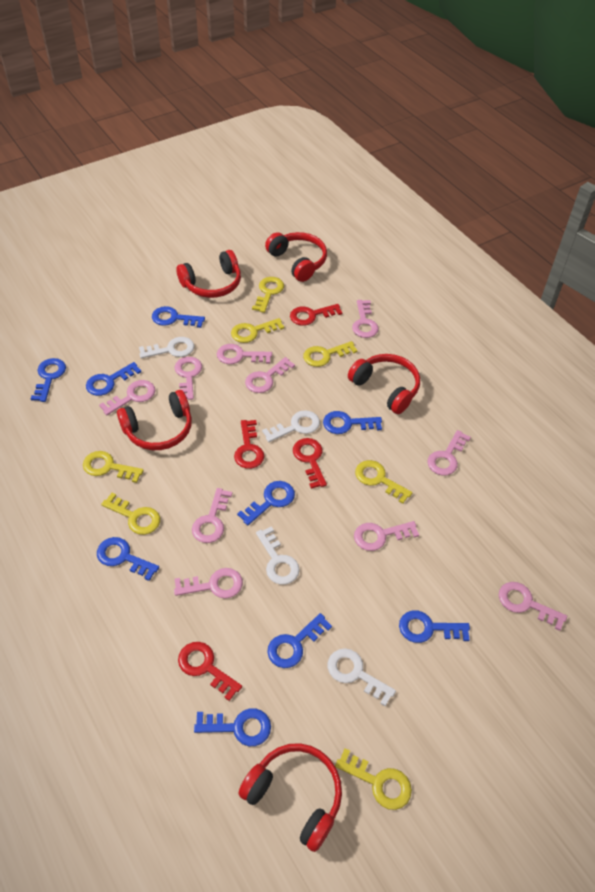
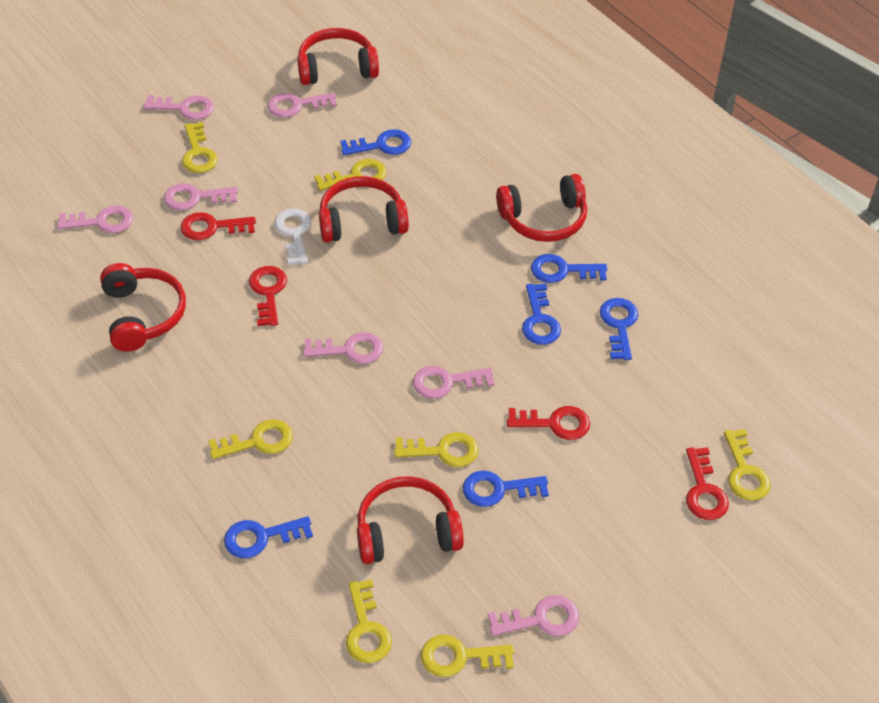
blue key: [31,358,66,402] [86,362,141,396] [97,537,159,581] [152,306,205,328] [194,708,271,746] [237,481,295,525] [267,613,332,668] [323,411,382,434] [399,611,470,643] = 9 -> [224,516,313,558] [340,129,411,155] [463,470,549,507] [522,284,561,345] [531,254,607,283] [600,298,638,360] = 6
pink key: [99,380,155,415] [174,357,202,400] [174,568,243,598] [192,488,232,543] [217,344,272,364] [245,357,295,393] [352,300,379,338] [354,521,419,551] [427,430,471,475] [499,582,567,631] = 10 -> [57,205,133,233] [144,95,214,120] [164,183,238,211] [268,92,337,117] [303,332,383,364] [413,366,494,399] [488,595,580,636] = 7
white key: [139,337,194,359] [256,526,300,585] [262,410,320,442] [328,649,396,706] = 4 -> [274,209,311,265] = 1

